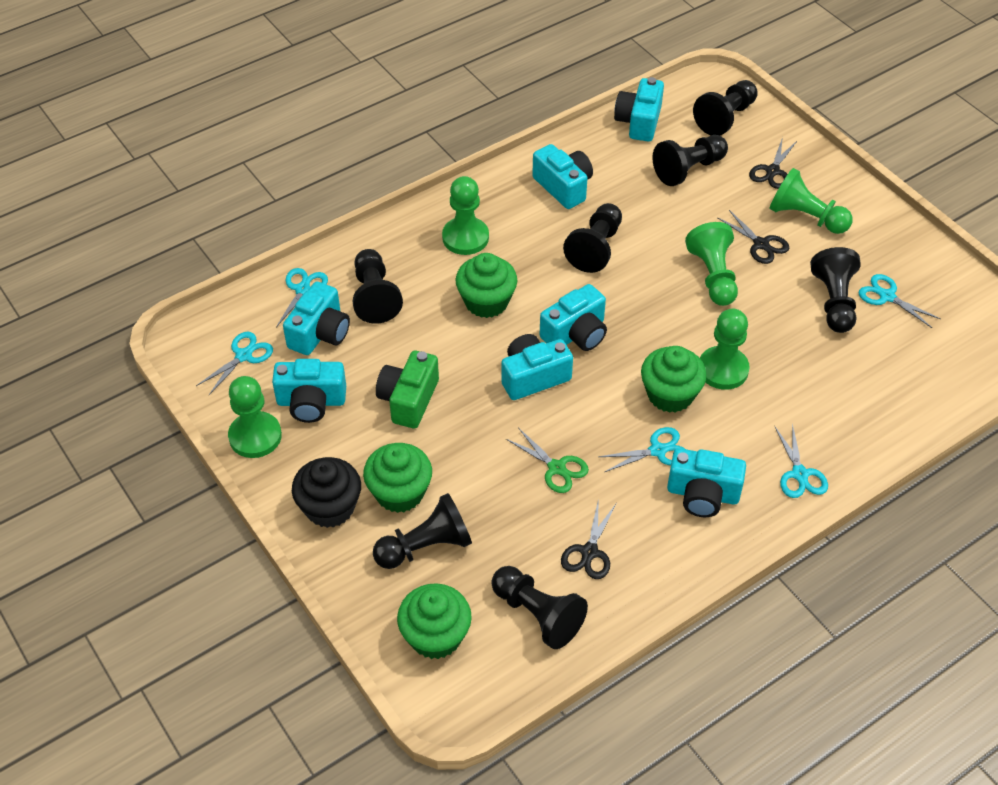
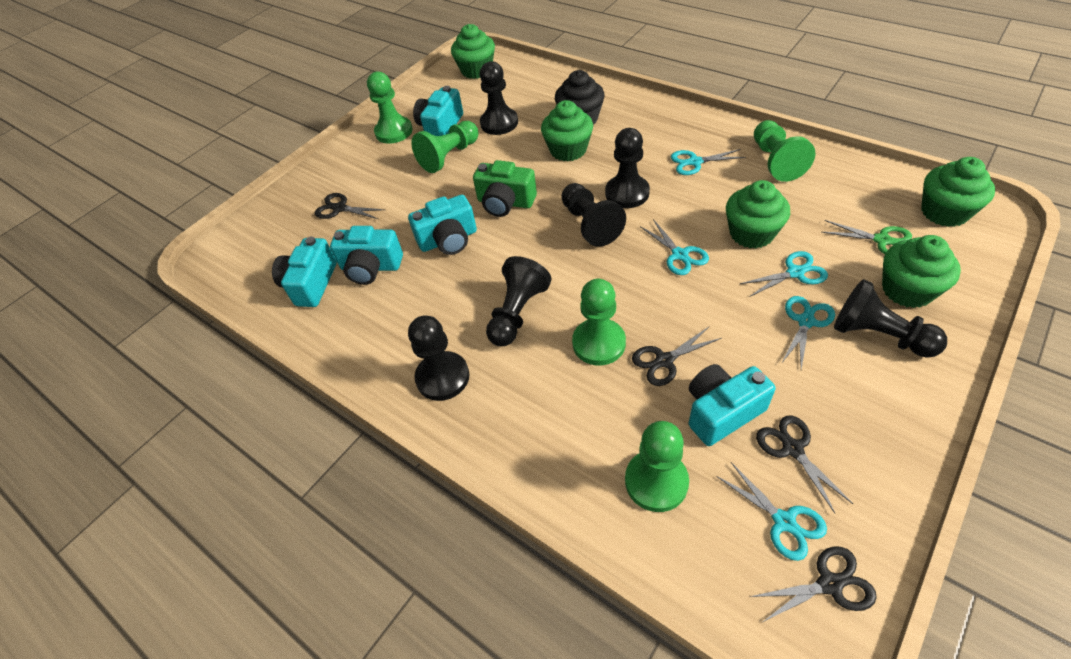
black pawn: [353,249,403,324] [373,493,472,569] [491,566,588,649] [563,203,622,273] [652,135,728,186] [693,80,758,135] [810,247,861,333] = 7 -> [408,315,469,401] [480,61,518,135] [486,256,552,346] [561,183,626,247] [605,128,650,208] [834,279,947,358] = 6
black scissors: [561,498,616,579] [717,210,789,264] [749,137,797,189] = 3 -> [315,193,385,219] [632,326,722,386] [750,546,877,622] [756,416,853,513] = 4
green cupcake: [363,443,432,513] [397,583,472,659] [455,253,517,318] [641,346,707,413] = 4 -> [451,24,495,79] [541,100,593,161] [726,180,790,249] [882,235,961,308] [921,157,995,227] = 5
turquoise camera: [272,359,346,423] [283,282,350,355] [501,334,573,400] [532,144,593,209] [540,284,607,351] [614,77,664,142] [667,448,746,517] = 7 -> [272,236,337,307] [330,226,403,285] [408,195,477,255] [413,86,463,136] [689,364,776,446] = 5

